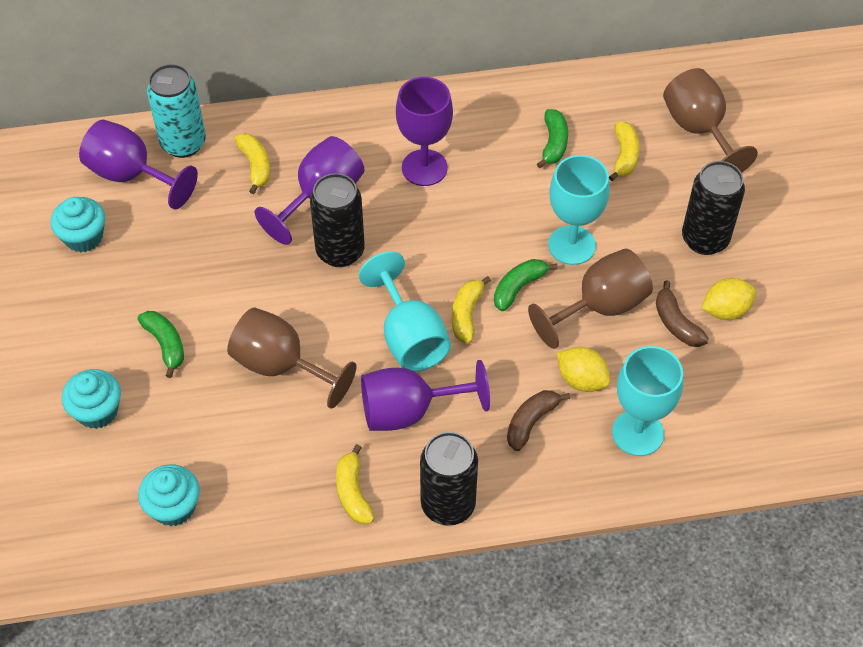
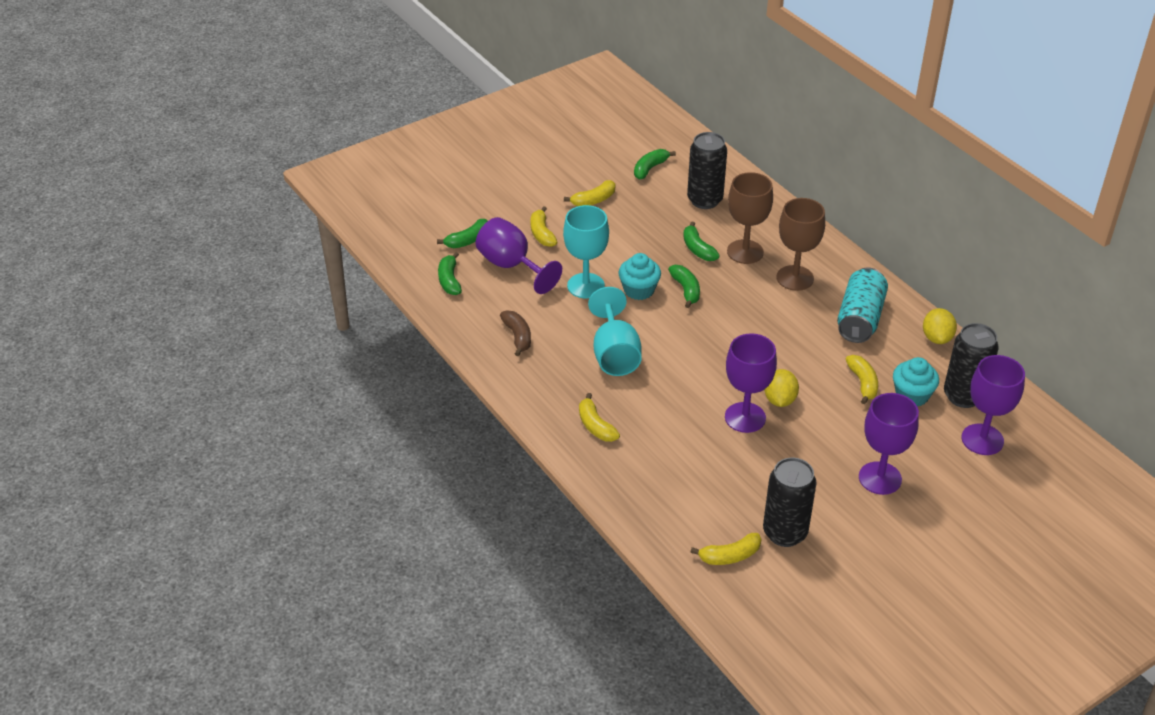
brown banana: [507,390,570,451] [656,281,709,347] = 2 -> [500,310,531,356] = 1
brown goblet: [227,308,356,409] [528,249,653,349] [663,68,758,173] = 3 -> [727,172,773,264] [777,198,825,291] = 2
green banana: [138,311,184,378] [494,259,558,311] [537,109,568,168] = 3 -> [437,219,488,248] [438,252,462,295] [634,149,676,180] [668,265,700,308] [683,222,720,261] = 5
turquoise cupcake: [51,197,105,252] [62,369,121,429] [138,464,200,526] = 3 -> [619,253,661,300] [893,357,939,407] = 2
turquoise goblet: [359,251,451,372] [548,155,610,265] [612,346,683,456] = 3 -> [563,205,609,298] [588,287,642,376] = 2
yellow banana: [235,133,270,194] [336,444,375,524] [452,276,491,343] [609,121,640,181] = 4 -> [531,206,558,247] [564,180,615,206] [579,393,620,442] [690,533,761,565] [846,355,878,404] = 5

